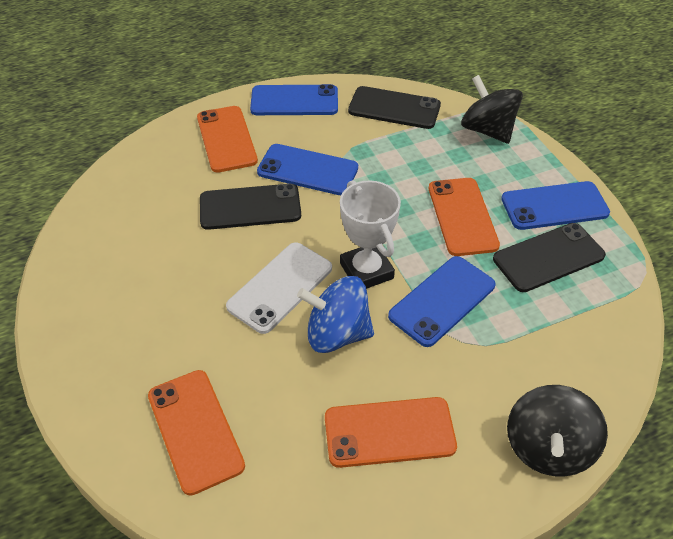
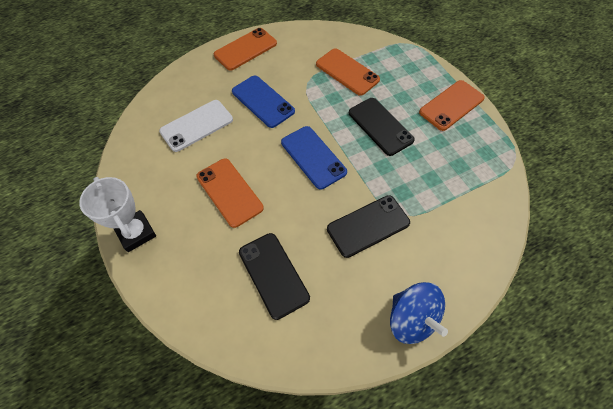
black spinning top: [461,75,523,144] [507,385,608,476] = 2 -> none = 0
blue phone: [250,84,338,115] [257,144,358,195] [388,256,496,347] [501,181,610,230] = 4 -> [232,75,295,128] [281,126,347,190] = 2

